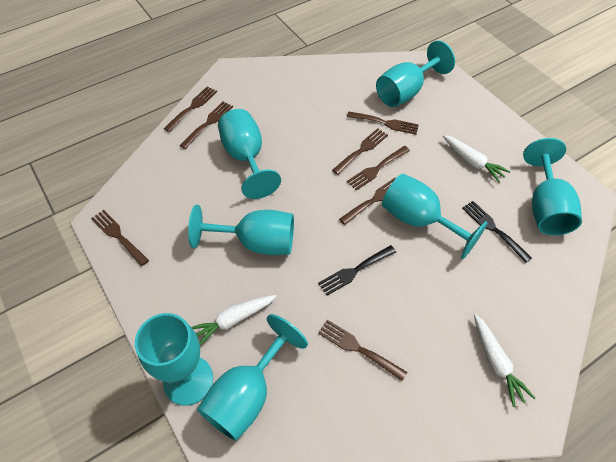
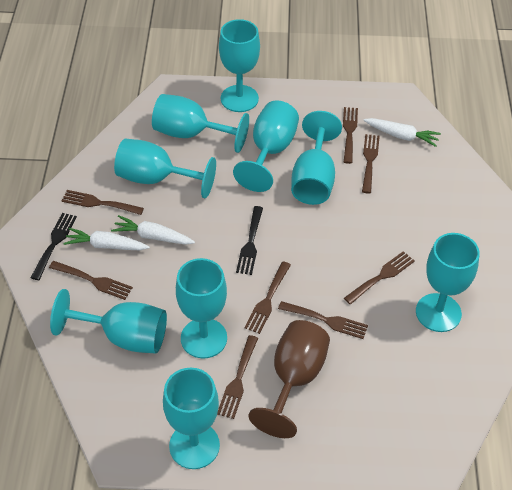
brown goblet: none = 0 -> [249,320,330,438] = 1
turquoise goblet: [135,313,213,406] [188,205,294,255] [197,314,308,441] [218,109,281,199] [376,40,455,107] [382,174,488,260] [523,138,582,235] = 7 -> [50,289,167,354] [114,139,216,199] [152,94,249,153] [163,368,220,469] [176,258,227,358] [219,19,260,112] [233,100,299,192] [291,111,342,205] [416,233,480,332] = 9

